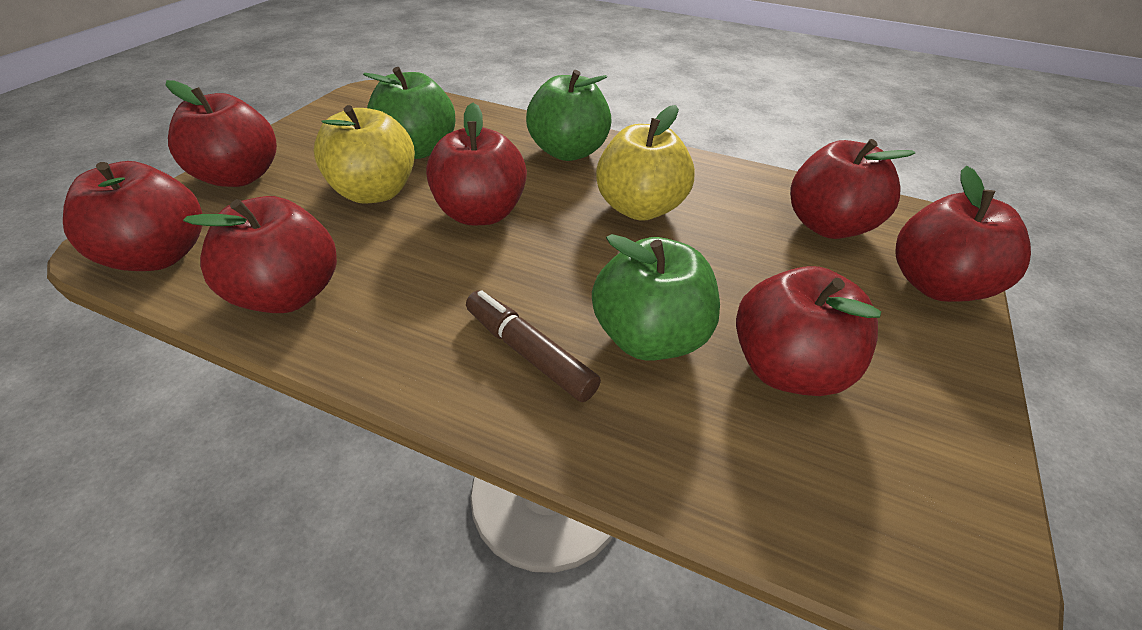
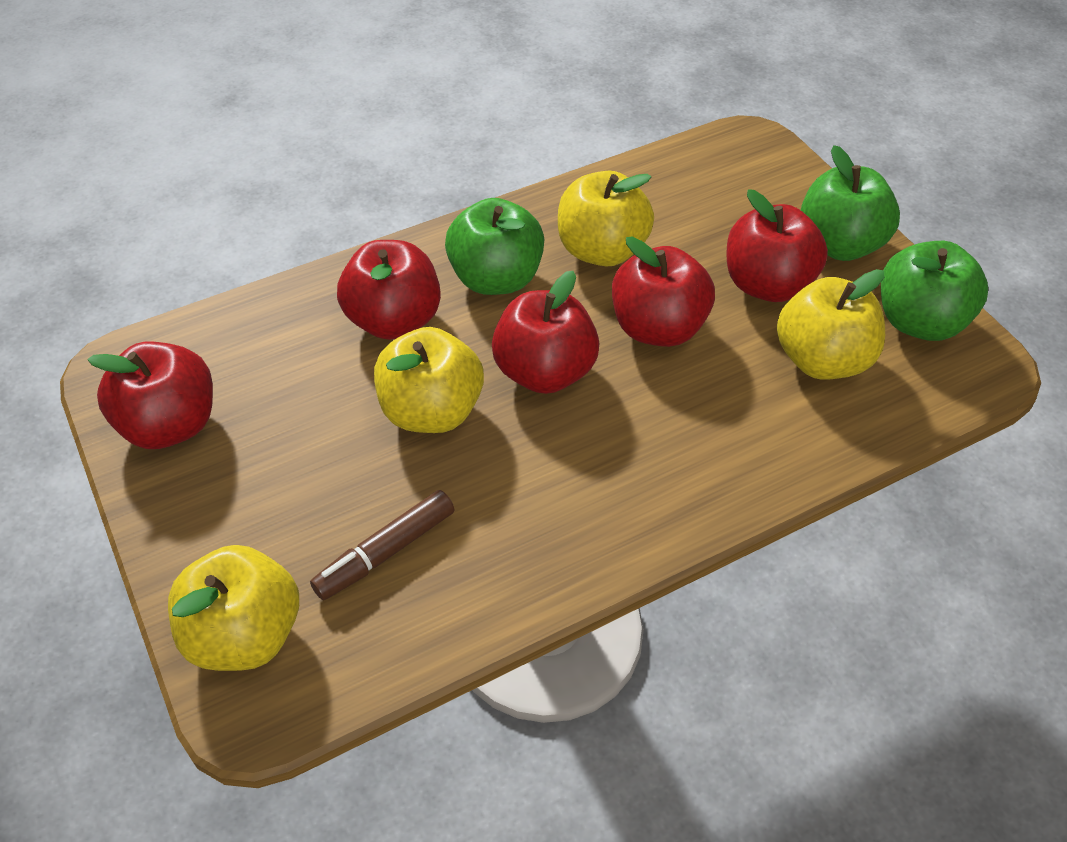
red apple: [63,161,203,271] [166,80,277,187] [183,196,337,313] [426,103,527,225] [736,266,881,396] [790,139,915,239] [896,166,1031,302] = 7 -> [88,342,213,449] [337,240,441,340] [492,271,599,394] [612,237,715,347] [727,189,828,302] = 5
yellow apple: [314,105,415,204] [596,105,695,221] = 2 -> [168,545,299,671] [374,327,484,433] [558,171,654,266] [777,269,885,380] = 4

